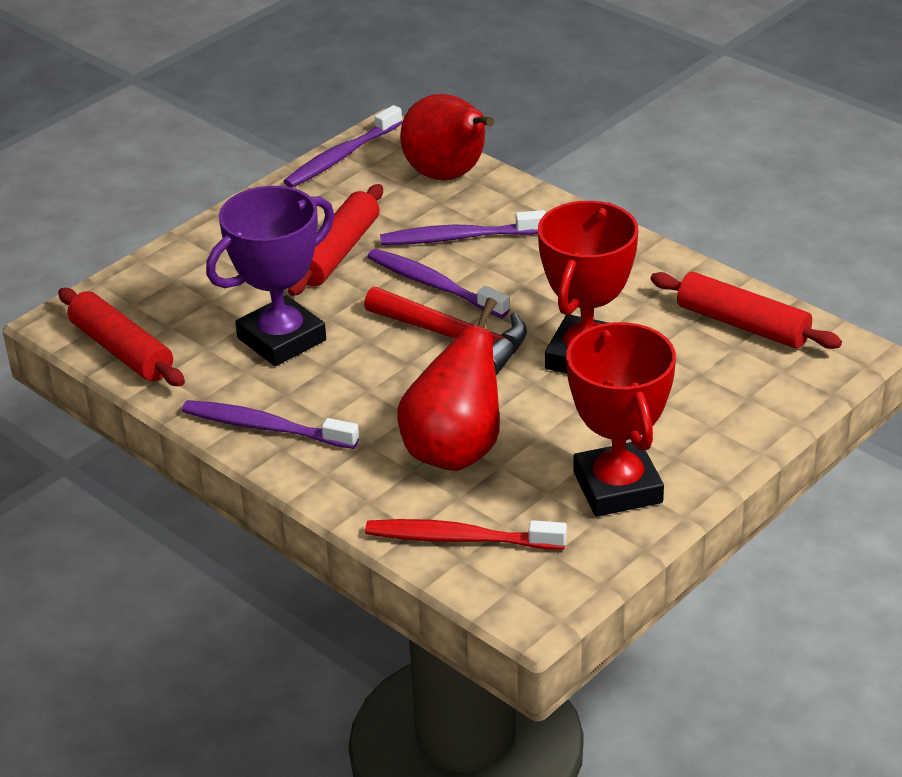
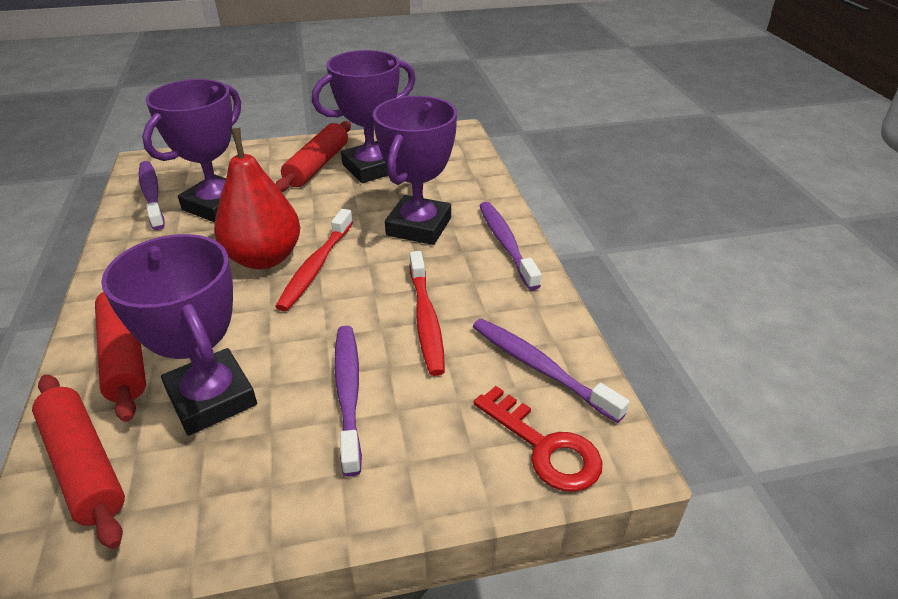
purple trophy: [206,186,334,366] = 1 -> [101,234,257,436] [142,79,241,222] [312,50,416,183] [373,96,457,245] = 4
red hammer: [364,287,527,375] = 1 -> none = 0
red key: none = 0 -> [474,386,603,492] = 1
red pear: [398,298,500,471] [400,94,494,180] = 2 -> [214,128,301,269] = 1
red toothbrush: [365,519,567,550] = 1 -> [275,209,353,311] [410,251,445,376] = 2
red trophy: [538,201,638,373] [566,322,676,517] = 2 -> none = 0

